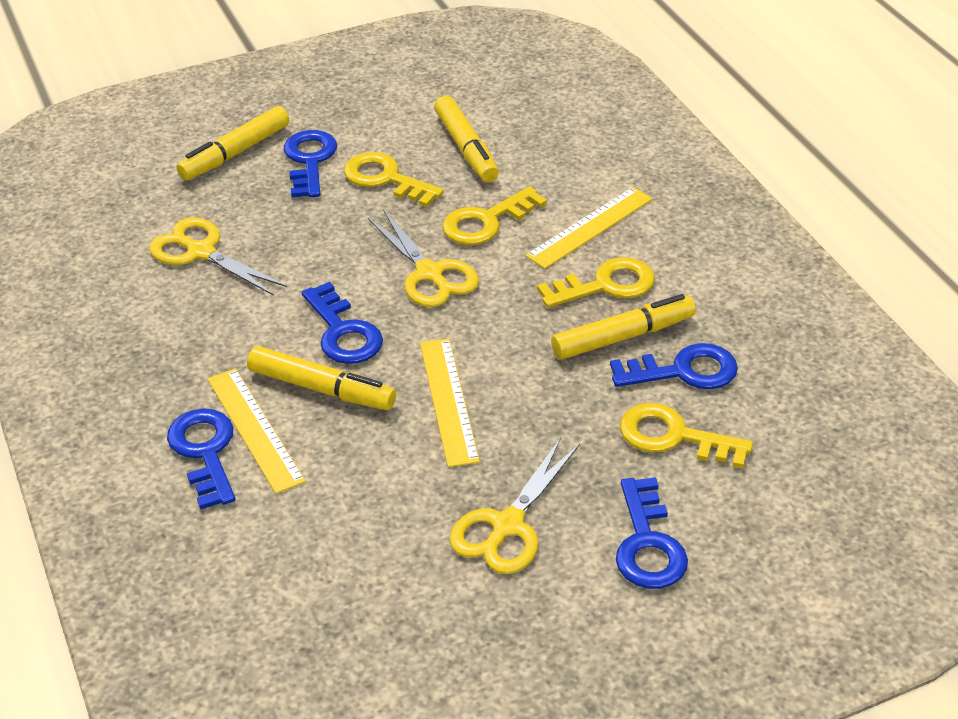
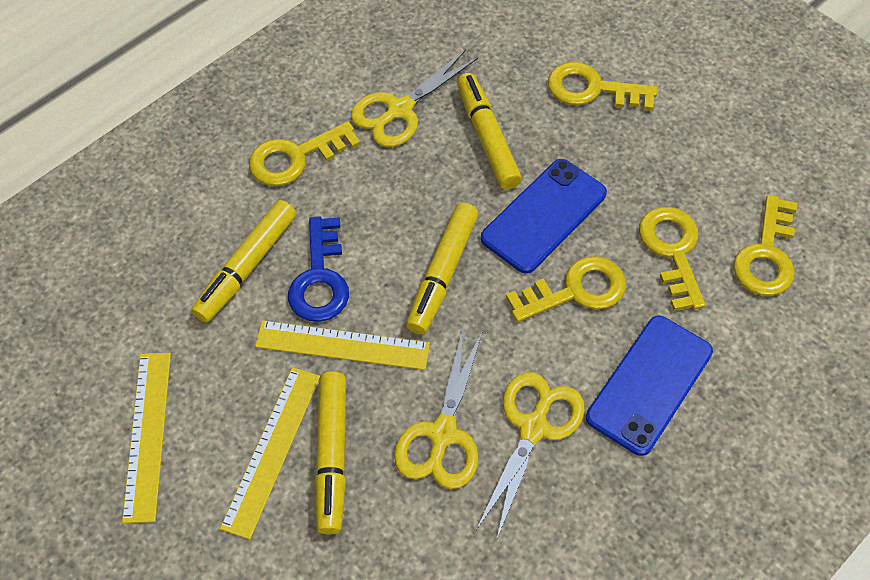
blue key: [167,408,236,509] [284,130,337,197] [302,282,383,364] [610,343,738,389] [616,477,688,589] = 5 -> [288,216,349,322] = 1
blue phone: none = 0 -> [481,159,607,274] [586,316,713,456] = 2
yellow key: [344,152,444,207] [442,186,547,245] [537,257,655,308] [620,403,753,468] = 4 -> [249,122,360,186] [506,256,626,322] [548,62,657,111] [639,207,706,311] [733,195,797,296] = 5

